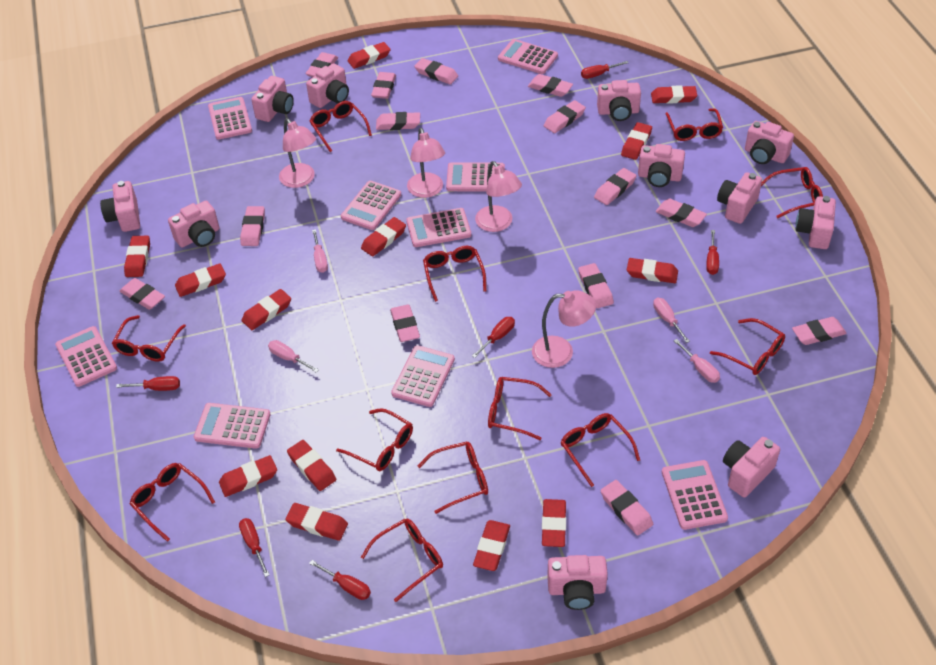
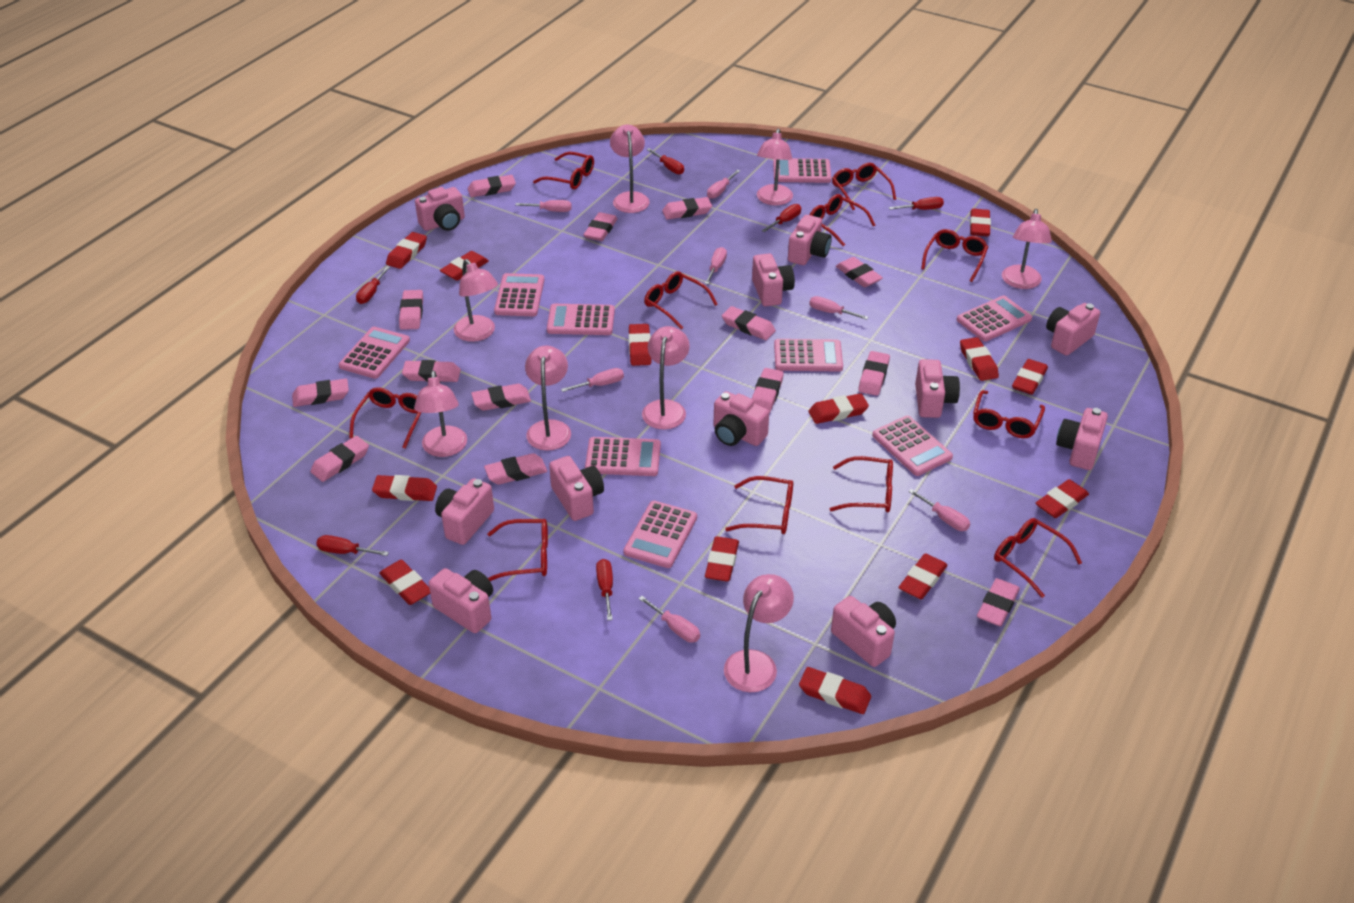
pink lamp: [279,118,316,188] [407,128,445,198] [475,161,522,232] [532,290,596,368] = 4 -> [414,370,467,457] [454,259,498,342] [525,346,571,451] [610,125,650,213] [642,326,690,429] [724,574,794,692] [757,128,793,205] [1002,209,1052,289] = 8
pink screwdriver: [268,340,319,373] [312,229,328,273] [653,298,690,343] [674,339,720,383] = 4 -> [515,200,572,212] [561,368,624,392] [638,596,700,643] [705,247,727,284] [707,170,740,199] [809,296,868,320] [909,489,970,531] = 7
red glasses: [112,315,186,362] [130,463,215,542] [310,101,372,152] [336,408,413,471] [361,518,443,602] [418,441,488,514] [423,246,487,302] [488,377,552,440] [560,413,640,487] [665,109,723,141] [710,318,785,375] [761,167,823,218] = 12 -> [349,387,421,449] [487,519,548,581] [533,152,594,190] [644,271,718,330] [725,476,793,534] [810,194,875,246] [830,456,893,513] [832,163,896,210] [921,229,988,282] [973,390,1045,438] [994,518,1082,598] = 11

